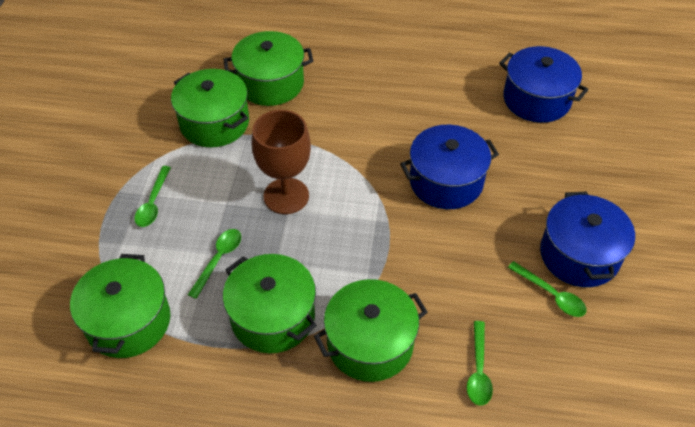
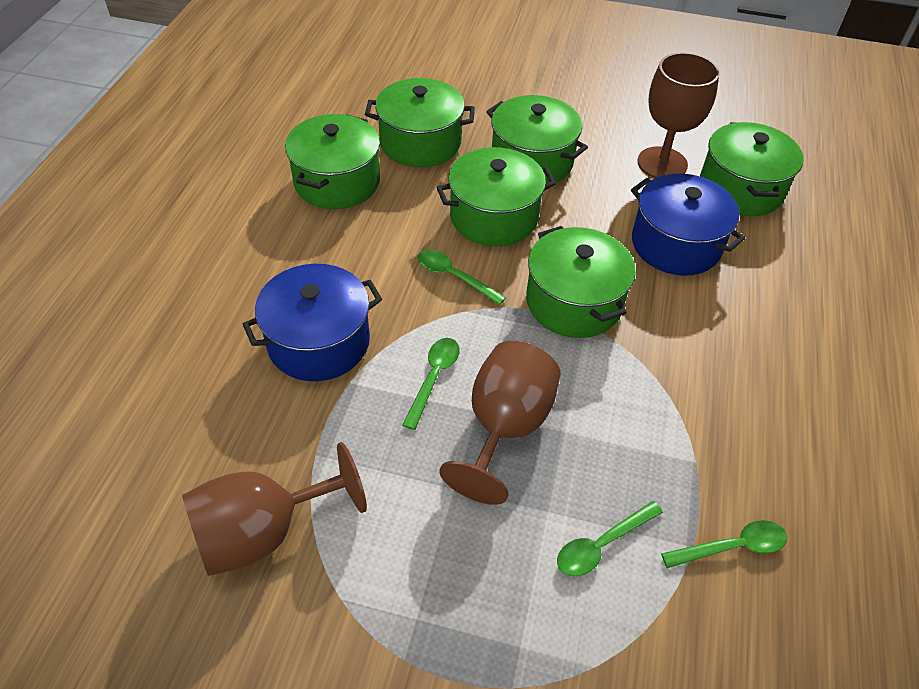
blue pot: [400,125,499,209] [499,46,588,123] [540,191,635,287] = 3 -> [243,264,382,381] [631,174,745,276] = 2
brown goblet: [252,110,311,214] = 1 -> [182,442,367,576] [439,341,561,505] [637,52,720,178] = 3
green pot: [70,254,171,358] [171,69,249,147] [223,31,313,106] [223,254,317,353] [314,279,428,382] = 5 -> [285,114,380,209] [365,78,475,167] [436,147,556,246] [486,95,588,184] [526,226,636,338] [700,122,804,216] = 6

